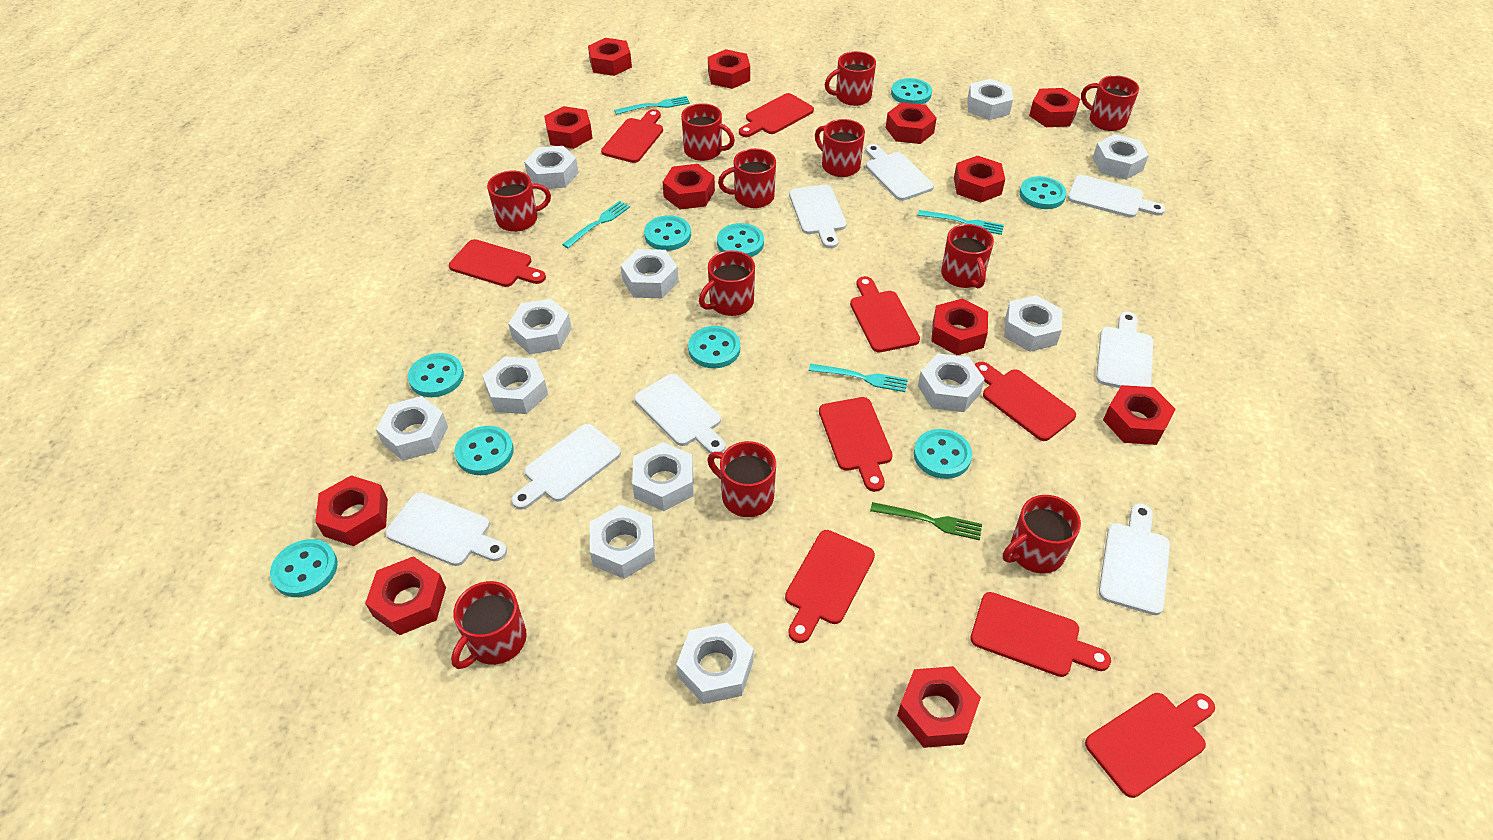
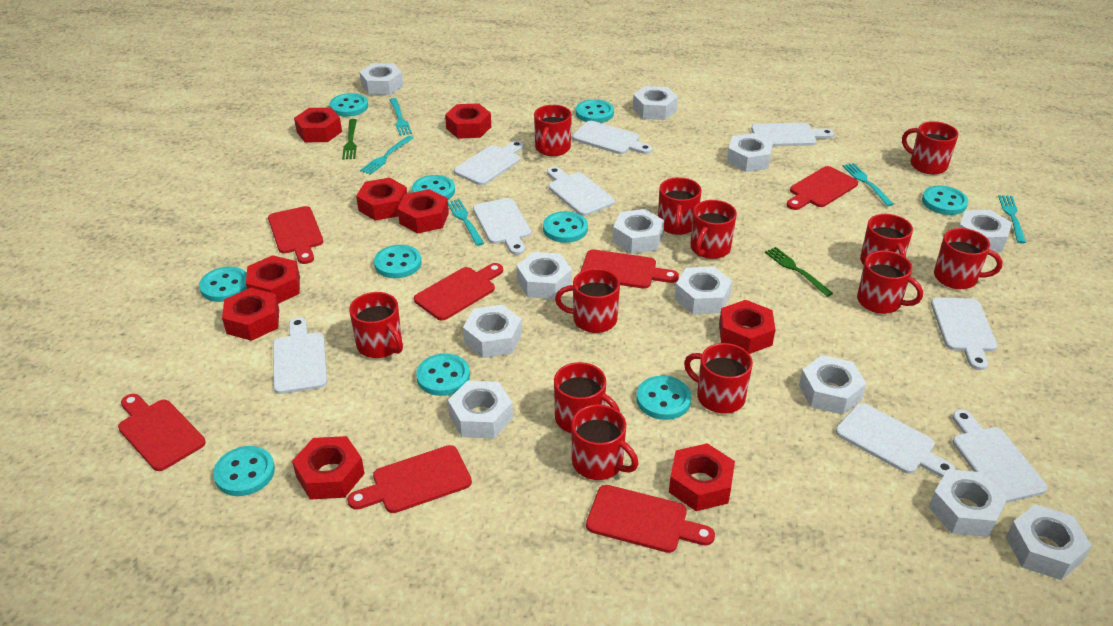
green fork: [870,502,982,540] = 1 -> [342,119,357,160] [765,247,833,297] = 2
red cutting board: [449,239,546,287] [601,109,663,163] [739,93,814,137] [785,530,875,643] [819,397,893,492] [850,276,920,352] [970,592,1111,677] [975,362,1076,441] [1085,693,1215,798] = 9 -> [118,394,206,471] [268,206,323,264] [347,445,472,513] [414,263,503,321] [580,250,679,289] [586,485,715,553] [787,166,858,210] = 7
red mug: [451,581,527,669] [487,171,551,232] [681,103,735,161] [699,250,755,316] [707,441,776,517] [718,148,776,208] [815,119,865,177] [824,51,876,106] [941,224,994,288] [1003,495,1081,574] [1081,75,1139,131] = 11 -> [349,292,403,358] [534,105,572,156] [554,362,620,433] [555,268,620,333] [571,404,638,480] [658,177,702,235] [684,343,753,414] [690,200,737,259] [857,251,923,314] [860,214,913,265] [902,121,958,174] [934,228,1002,289] = 12
red nut: [315,475,388,546] [365,556,446,635] [544,106,593,149] [588,38,632,76] [663,164,715,210] [708,49,750,89] [886,102,937,144] [897,666,981,748] [931,298,988,355] [954,156,1005,203] [1029,88,1080,127] [1103,385,1176,445] = 12 -> [222,288,279,341] [246,255,300,304] [292,436,365,500] [294,108,342,142] [356,178,407,221] [398,189,449,233] [445,103,491,139] [669,443,735,511] [719,300,776,354] = 9
turquoise button: [270,539,338,597] [408,353,464,397] [454,426,514,475] [644,215,691,251] [688,326,740,368] [717,223,764,257] [891,78,932,104] [914,429,972,479] [1020,176,1067,209] = 9 -> [199,267,247,302] [213,446,275,496] [329,93,368,117] [374,245,421,278] [412,175,455,200] [416,354,470,396] [543,211,588,243] [576,99,614,123] [636,376,691,420] [922,185,968,215] = 10
turquoise fork: [562,201,630,248] [614,96,690,115] [809,364,908,392] [918,210,1004,235] = 4 -> [360,136,414,175] [390,98,412,136] [448,199,484,246] [843,163,894,206] [998,195,1026,244] = 5
white cutting board: [385,492,507,566] [512,424,621,510] [634,374,726,454] [789,185,846,248] [866,144,934,201] [1068,175,1165,218] [1096,312,1153,388] [1099,503,1170,615] = 8 -> [273,317,327,394] [454,141,524,185] [473,198,531,255] [547,167,615,216] [572,121,653,154] [751,123,834,146] [836,403,956,478] [931,298,997,370] [952,410,1047,503] = 9

